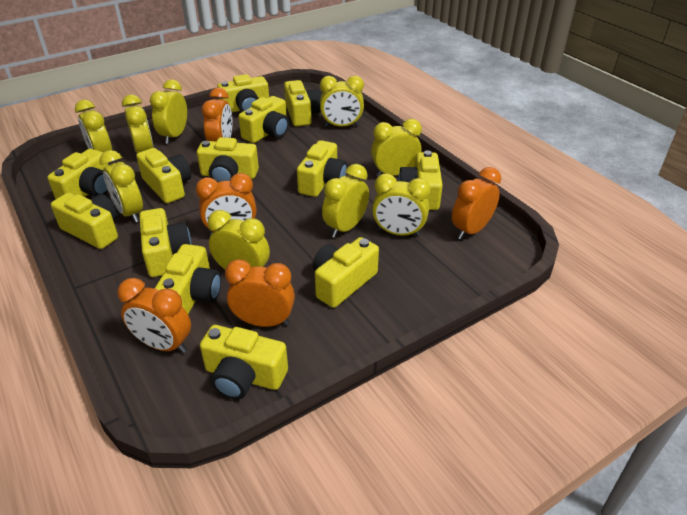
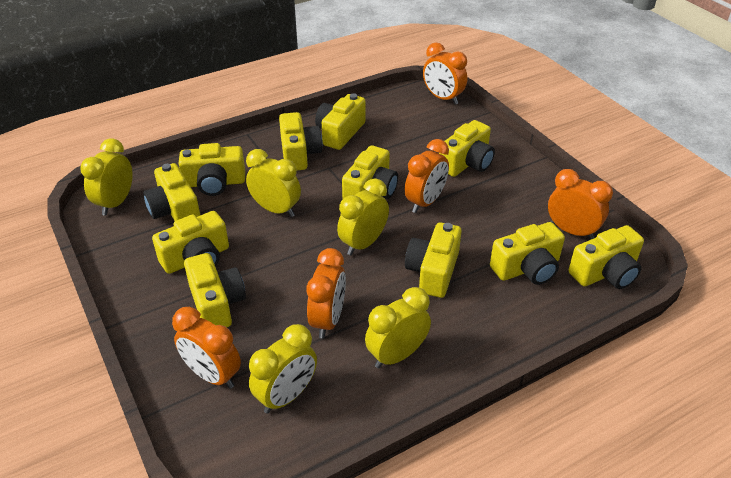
yellow camera: [48,149,108,199] [51,193,118,249] [136,148,191,203] [139,208,191,277] [154,244,221,314] [197,137,259,182] [200,325,288,399] [217,74,269,112] [238,96,289,143] [284,80,321,126] [297,140,347,197] [313,237,379,308] [398,150,443,210] = 13 -> [143,163,200,221] [152,211,229,274] [178,143,245,196] [184,253,246,327] [279,112,322,170] [315,93,366,150] [342,145,398,200] [405,222,462,298] [439,120,495,177] [490,222,565,285] [569,225,644,289] = 11
yellow clock: [75,100,112,165] [99,150,143,223] [122,95,154,153] [150,80,187,144] [208,210,270,269] [320,76,364,127] [322,164,369,238] [371,119,422,177] [372,173,431,237] = 9 -> [80,138,133,216] [246,149,301,217] [249,324,317,414] [337,178,389,255] [365,287,431,368] = 5

